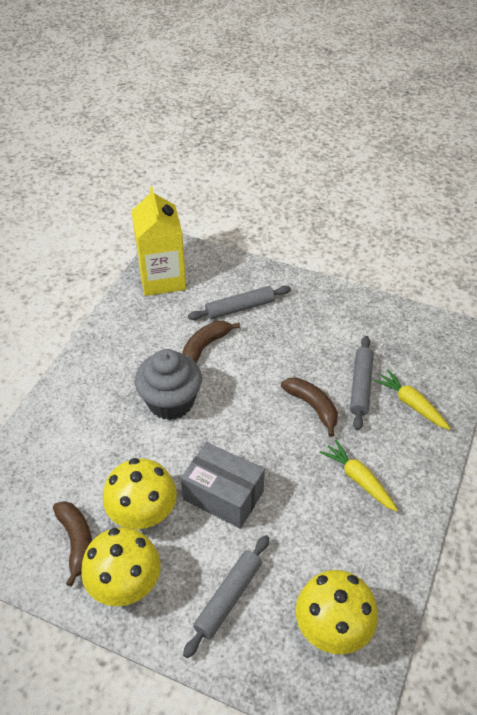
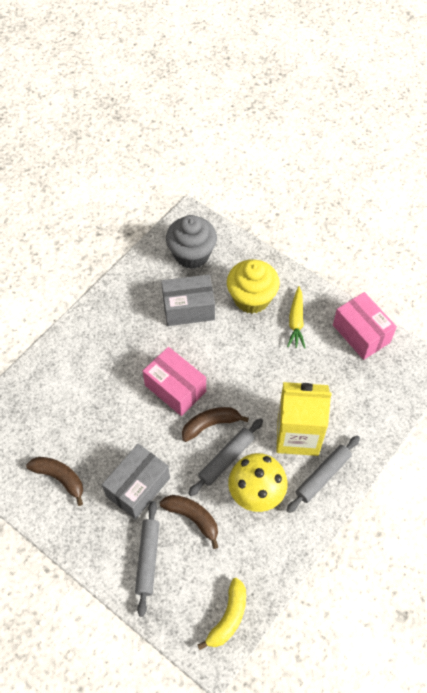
grey box: [181,442,265,529] = 1 -> [102,444,170,519] [161,274,215,326] = 2
pink box: none = 0 -> [143,347,206,416] [333,292,397,360] = 2
yellow banana: none = 0 -> [197,578,246,650] = 1
yellow carrot: [320,440,398,512] [374,370,451,430] = 2 -> [287,286,305,348] = 1
yellow cupcake: none = 0 -> [227,259,280,314] = 1
yellow mushroom: [81,527,161,606] [103,458,177,529] [296,570,378,654] = 3 -> [228,453,287,512] = 1

